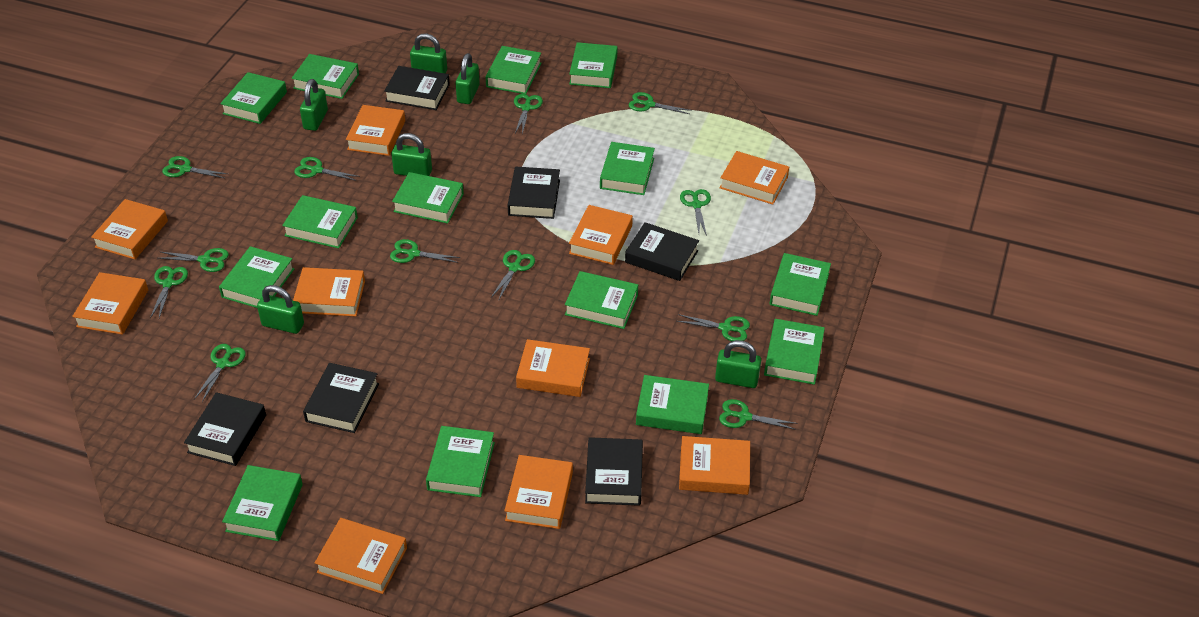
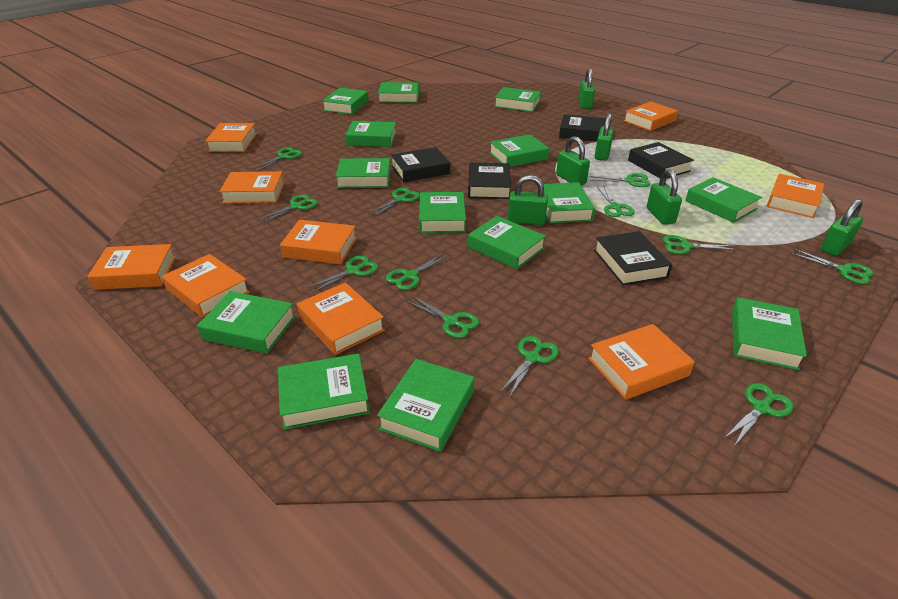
black book: [184,392,266,466] [303,363,379,433] [384,66,450,110] [508,166,560,219] [585,437,643,506] [625,222,699,281] = 6 -> [391,147,450,182] [468,163,511,199] [559,114,606,142] [594,231,672,286] [628,142,694,178] = 5
orange book: [72,272,148,335] [91,199,168,259] [293,267,365,316] [315,518,407,594] [346,105,405,156] [504,455,573,529] [516,339,590,397] [569,205,633,265] [679,436,750,495] [720,151,789,205] = 10 -> [87,244,176,290] [162,254,250,318] [205,123,257,152] [220,171,284,204] [280,220,357,264] [297,282,385,355] [588,324,695,400] [624,101,678,131] [767,174,824,218] = 9

